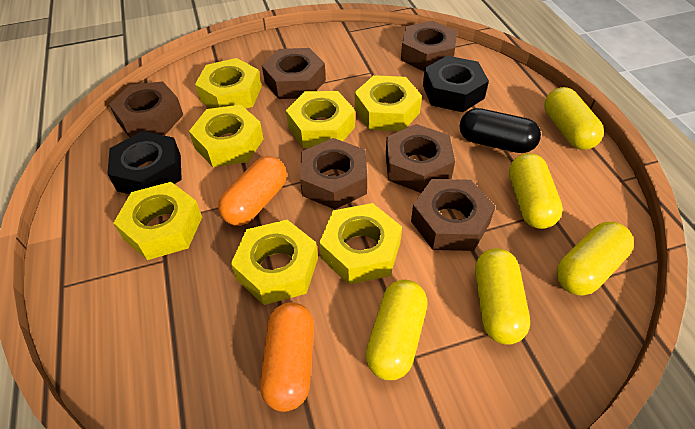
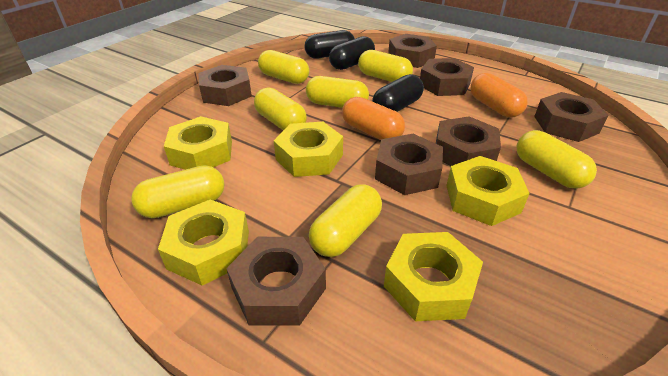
black capsule: [460,108,541,153] = 1 -> [304,30,355,59] [329,36,375,70] [372,74,424,112] = 3
black nut: [107,131,182,194] [423,56,489,112] = 2 -> none = 0
brown nut: [109,81,183,138] [262,48,326,99] [300,138,367,209] [386,124,455,193] [401,21,457,71] [411,179,496,251] = 6 -> [198,65,252,106] [226,237,326,326] [375,134,443,195] [388,34,437,68] [420,58,474,96] [436,116,501,166] [534,92,609,142] = 7
yellow capsule: [365,280,427,380] [475,248,530,345] [509,153,563,229] [544,87,604,150] [556,222,634,296] = 5 -> [131,165,225,218] [254,87,307,130] [258,50,309,84] [306,76,369,108] [309,184,382,257] [358,50,413,82] [516,130,597,189] = 7
yellow nut: [114,182,202,260] [189,105,263,167] [195,58,262,109] [231,220,318,305] [286,91,355,148] [319,203,402,284] [355,75,422,131] = 7 -> [158,199,249,286] [164,116,232,170] [274,122,343,177] [384,232,483,321] [446,156,530,226] = 5

